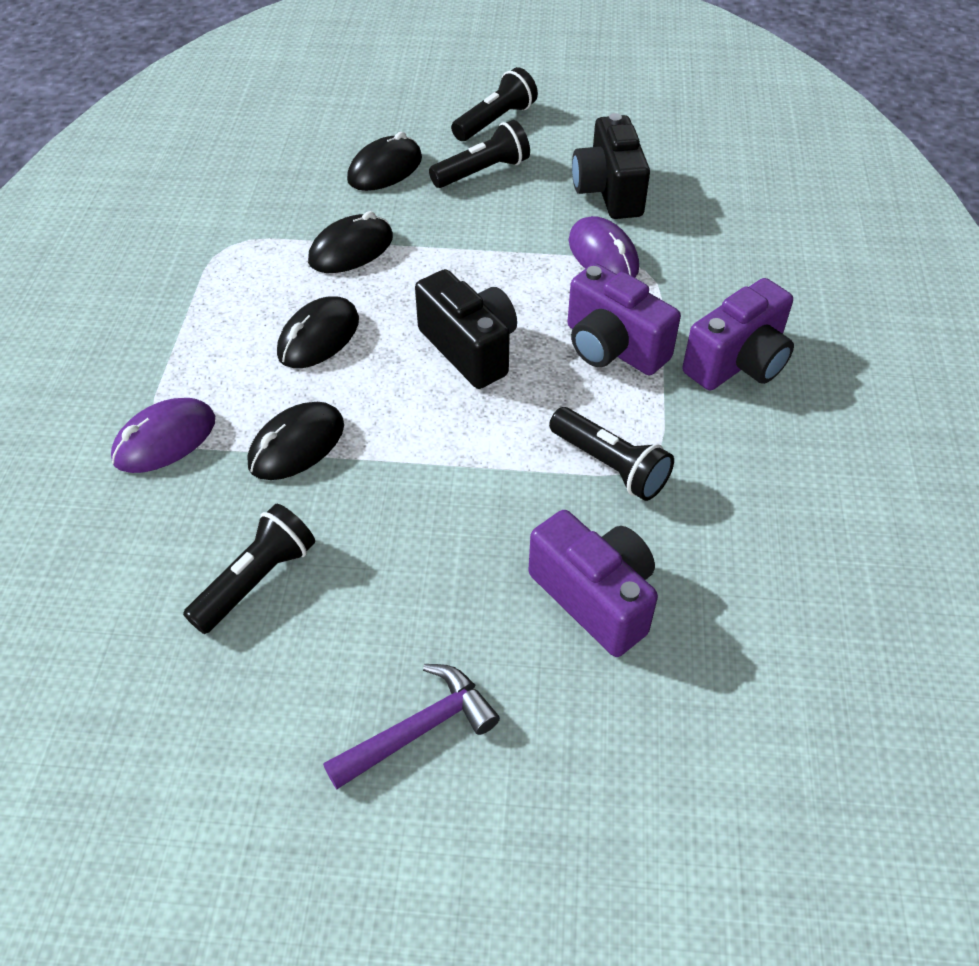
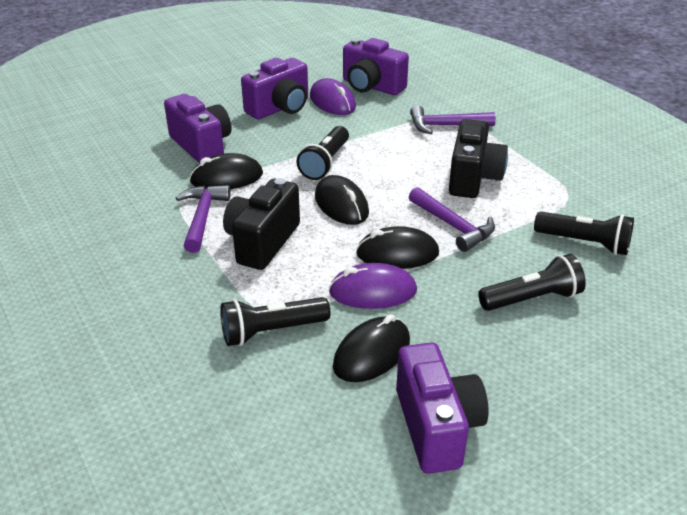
purple camera: [529,510,658,657] [567,263,681,375] [682,278,794,390] = 3 -> [164,94,232,163] [241,58,308,119] [343,38,409,95] [396,342,489,474] = 4
purple hammer: [323,664,500,789] = 1 -> [176,185,231,253] [409,187,495,252] [410,105,496,134] = 3

